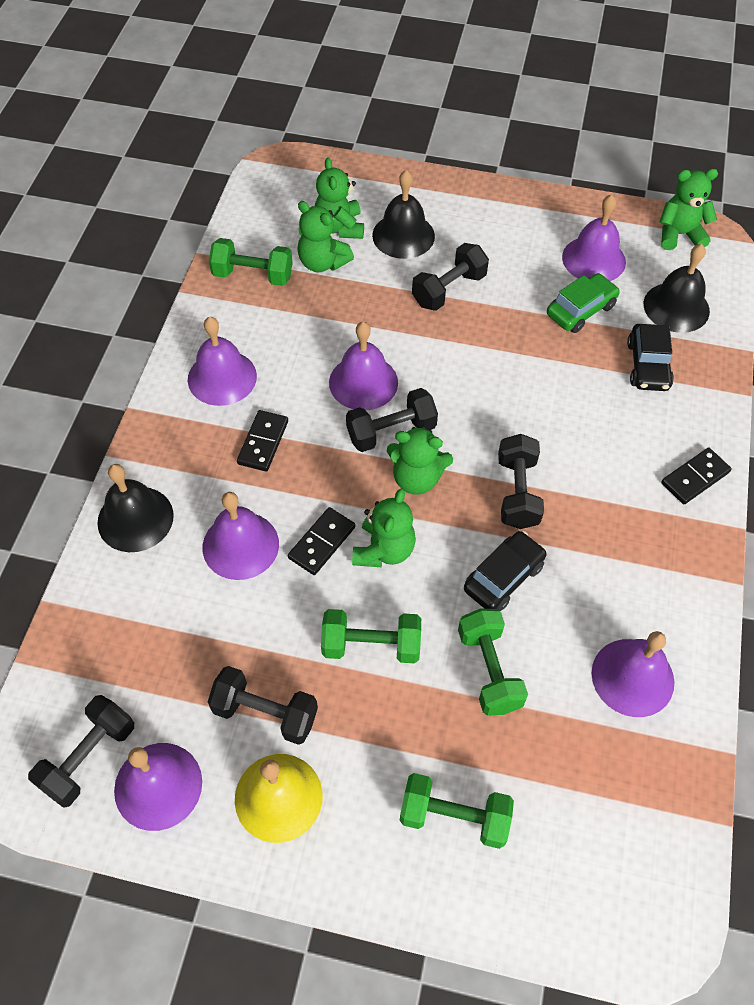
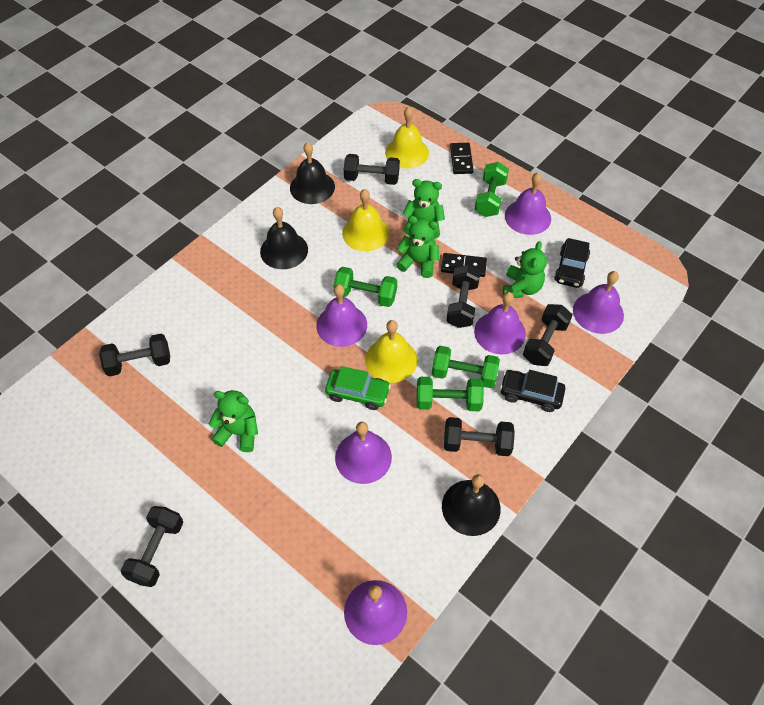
black domino: [237,410,288,472] [288,507,355,575] [661,448,732,504] = 3 -> [441,253,487,277] [450,143,474,174] = 2
black dumbbell: [28,695,134,808] [208,666,318,745] [346,388,438,452] [412,243,489,311] [498,434,544,529] = 5 -> [99,334,170,377] [120,506,183,587] [344,154,400,185] [444,417,515,456] [446,265,480,328] [523,304,573,366] = 6
green teddy bear: [297,201,354,272] [315,157,364,239] [352,488,416,567] [387,426,453,495] [660,169,718,250] = 5 -> [208,390,258,452] [396,216,439,278] [402,179,445,239] [503,241,547,298] = 4
yellow bell: [235,754,323,843] = 1 -> [342,189,389,252] [365,320,418,383] [385,107,429,168] = 3

